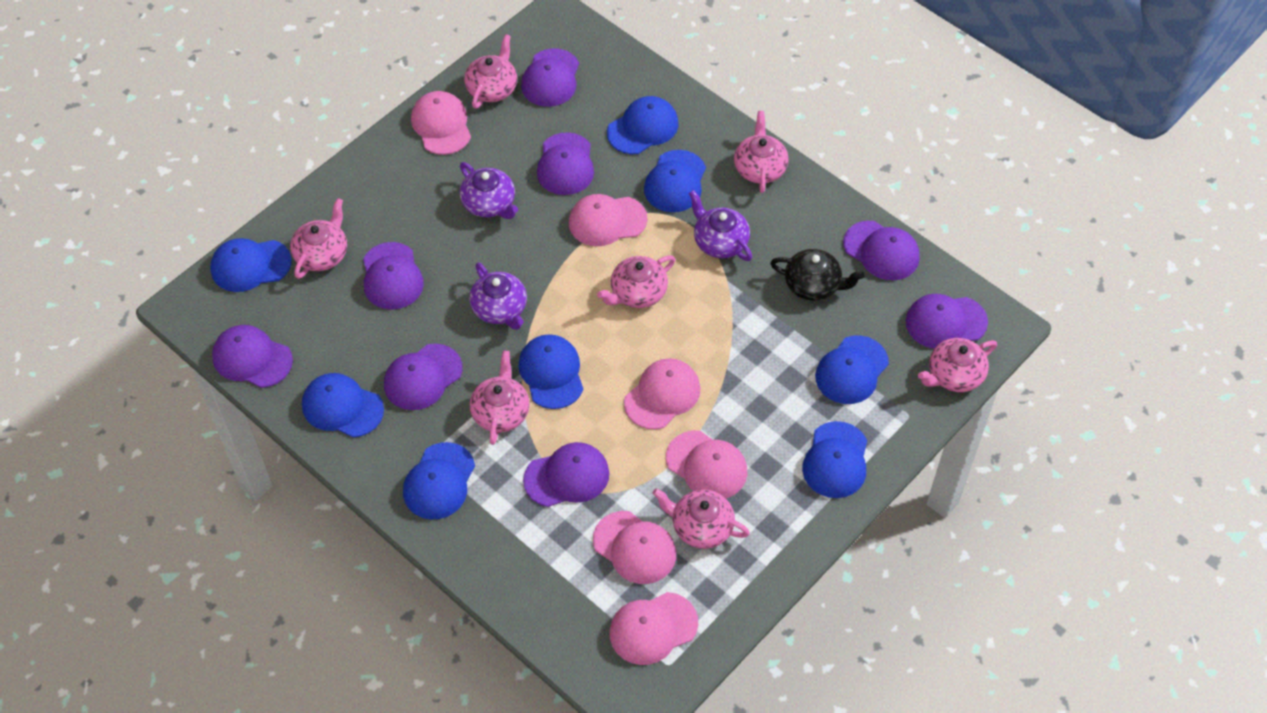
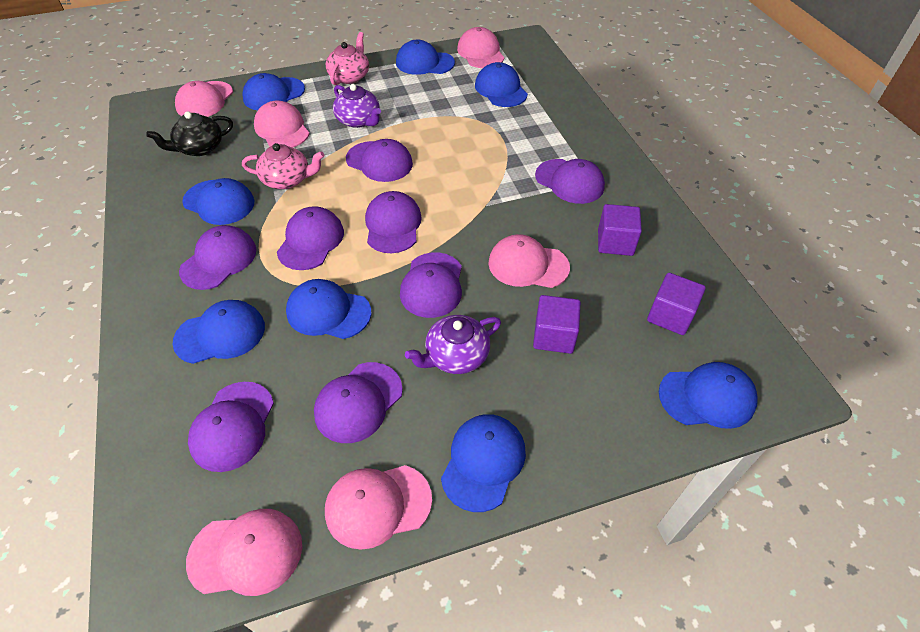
pink teapot: [290,198,347,279] [464,34,517,109] [470,350,530,445] [597,255,675,308] [653,488,750,549] [734,111,789,193] [918,338,997,392] = 7 -> [242,143,324,189] [326,32,369,85] = 2
purple cube: none = 0 -> [533,295,581,354] [598,204,642,256] [647,273,706,335] = 3
purple teapot: [460,162,518,219] [469,262,527,330] [689,190,752,261] = 3 -> [333,84,381,128] [405,315,501,374] = 2

